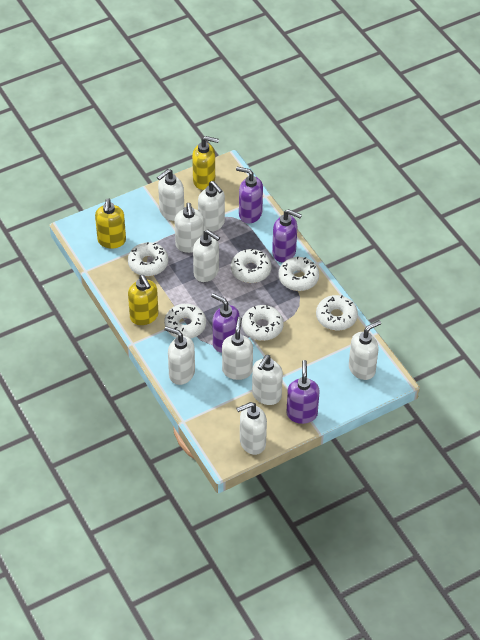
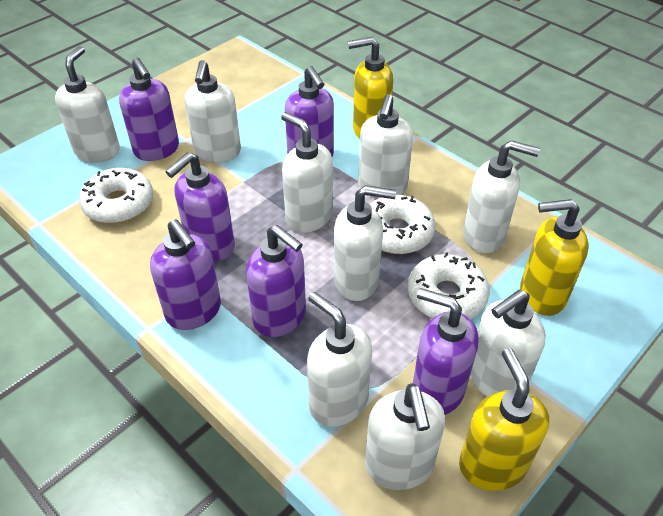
purple soap dispenser: [211,293,240,353] [236,167,263,223] [272,209,302,262] [286,360,320,424] = 4 -> [119,58,179,161] [150,219,221,330] [166,152,235,261] [246,225,306,337] [285,66,334,157] [413,288,479,415] = 6
white donut: [128,242,168,276] [164,304,206,339] [231,248,271,283] [242,305,284,341] [278,256,319,291] [316,295,358,331] = 6 -> [79,168,153,224] [370,195,436,254] [408,252,490,319] = 3

